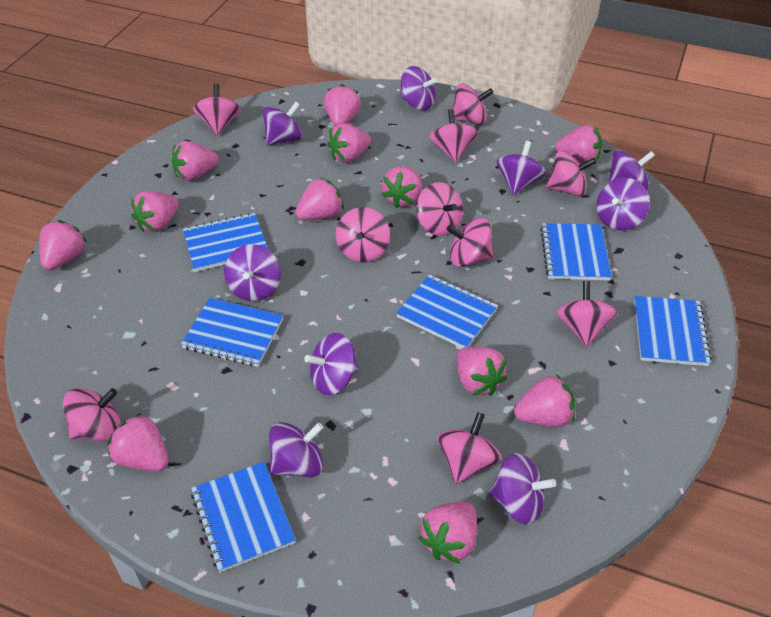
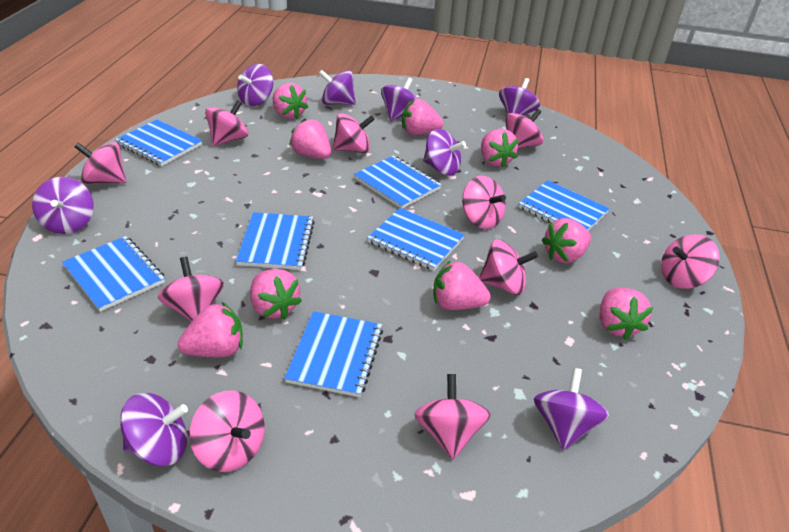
blue notebook: [181,298,283,367] [183,213,268,272] [191,462,296,572] [396,274,498,348] [540,223,612,280] [634,296,712,366] = 6 -> [62,236,165,312] [115,119,202,166] [236,212,315,270] [284,311,383,397] [354,155,442,209] [367,208,465,271] [519,180,610,231] = 7
pink strawberry: [39,220,87,270] [107,413,168,472] [131,191,179,232] [172,141,219,181] [296,177,344,220] [324,84,361,126] [327,123,371,163] [382,166,422,208] [418,502,477,564] [457,347,508,396] [514,374,575,427] [555,125,602,164] = 12 -> [178,302,243,357] [250,269,302,320] [273,83,308,119] [289,118,331,159] [402,99,443,135] [433,260,491,310] [481,129,519,168] [542,218,591,263] [600,288,653,340] = 9
purple spinning top: [224,244,281,301] [262,102,303,146] [269,422,323,477] [304,333,359,395] [400,66,438,111] [489,453,556,524] [497,141,546,195] [596,178,650,231] [608,151,655,190] = 9 -> [32,177,94,234] [120,393,188,466] [237,64,273,106] [319,70,356,105] [381,77,417,121] [423,129,466,176] [499,78,540,115] [534,368,609,450] = 8

